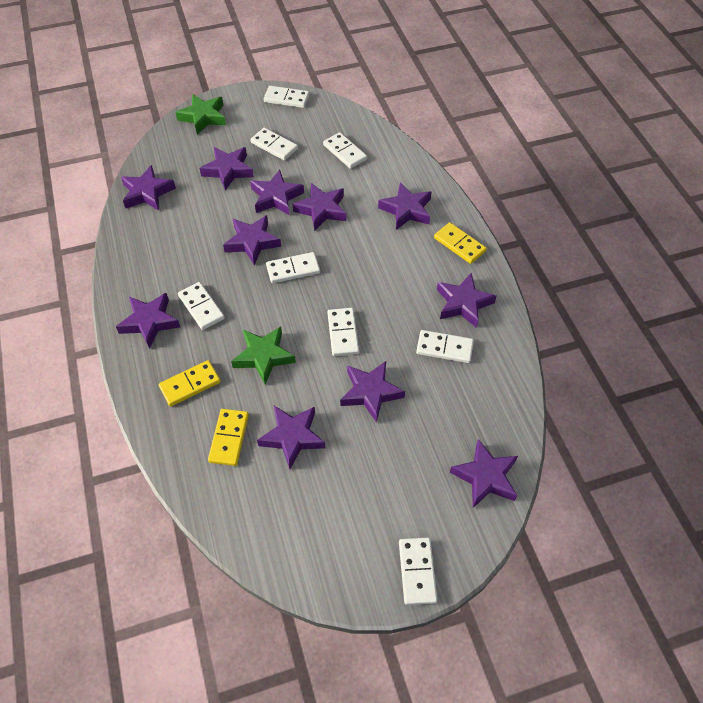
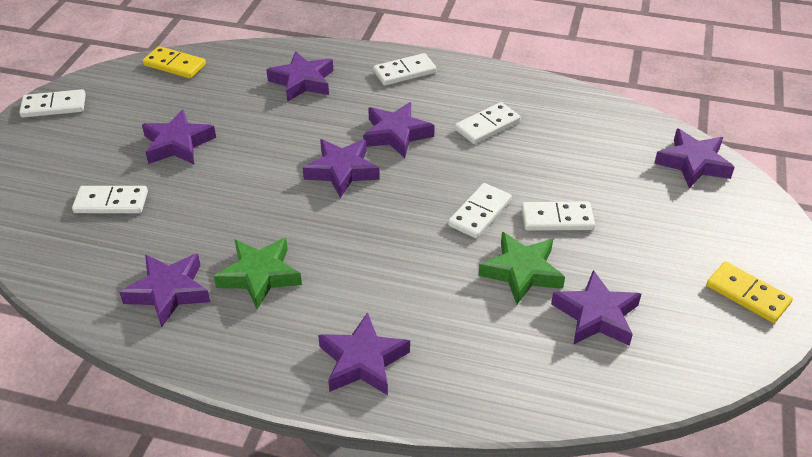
purple star: [116,293,180,349] [121,165,176,211] [199,147,254,190] [223,215,281,265] [250,170,304,216] [257,406,325,469] [293,183,346,231] [340,361,405,422] [378,182,431,230] [437,273,496,328] [450,439,518,508] = 11 -> [119,253,210,327] [142,109,216,164] [266,51,333,102] [303,139,380,198] [318,312,410,395] [363,102,435,158] [551,270,641,346] [654,128,735,188] = 8
white domino: [178,282,225,330] [250,128,298,161] [264,86,309,108] [266,252,320,283] [323,132,367,169] [327,308,359,356] [399,538,437,605] [416,330,474,363] = 8 -> [19,89,86,118] [72,186,148,213] [373,53,437,86] [448,183,512,238] [455,102,521,144] [521,202,595,231] = 6
yellow domino: [159,360,221,406] [208,409,249,466] [434,222,487,264] = 3 -> [143,46,206,78] [706,262,793,323] = 2

